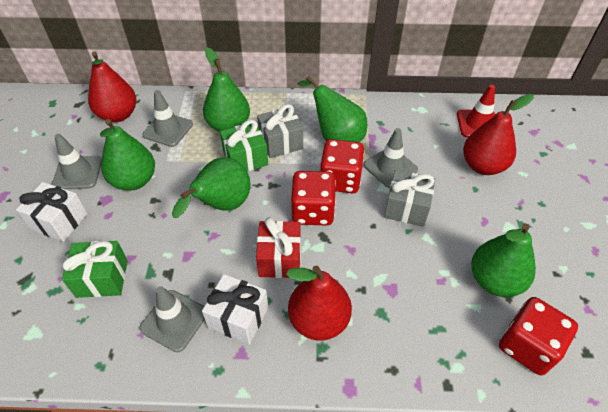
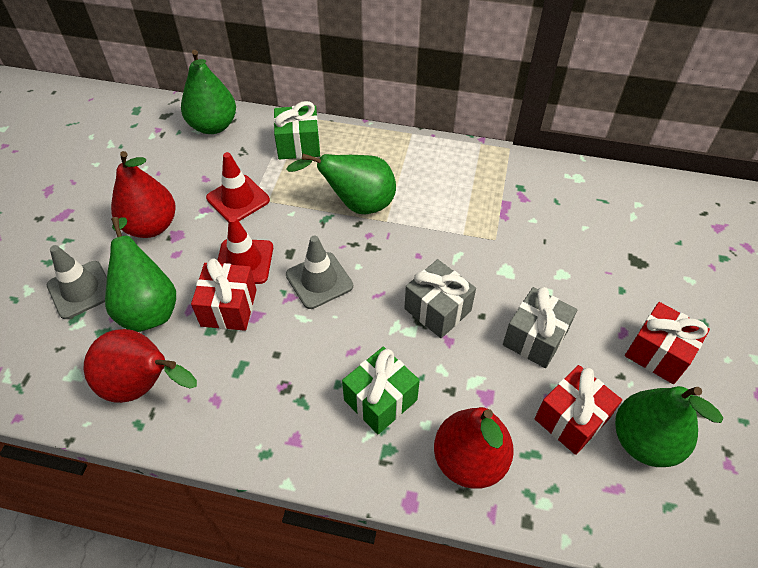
green pear: [100,119,155,191] [172,157,250,218] [203,48,250,132] [298,75,367,142] [471,223,536,297] = 5 -> [105,217,176,332] [181,50,236,134] [286,154,396,214] [615,386,723,467] = 4
grey traffic cone: [52,134,102,190] [140,286,205,352] [142,90,193,147] [364,128,418,188] = 4 -> [47,245,107,319] [286,236,353,309] = 2
red dice: [291,171,336,226] [320,139,365,193] [499,297,578,375] = 3 -> none = 0
red gift: [256,217,301,278] = 1 -> [191,258,257,331] [534,365,622,455] [625,302,710,384] = 3
red traffic cone: [457,85,496,138] = 1 -> [206,152,270,222] [217,216,273,284] = 2
white gift: [16,182,88,242] [202,274,268,345] = 2 -> none = 0

